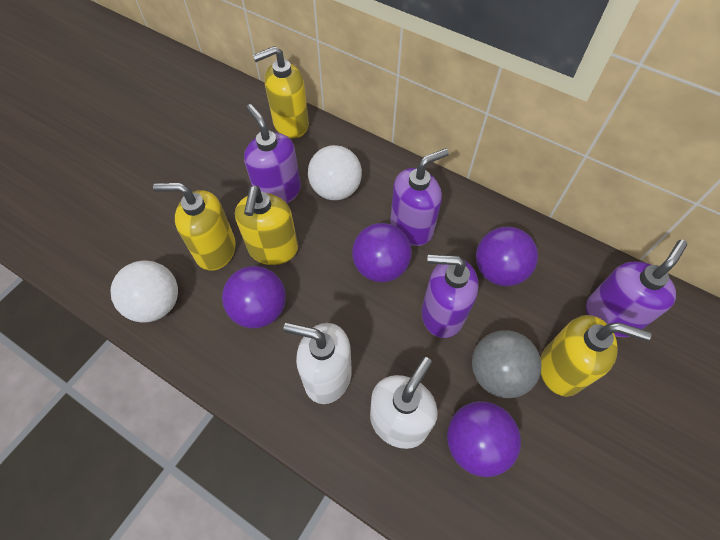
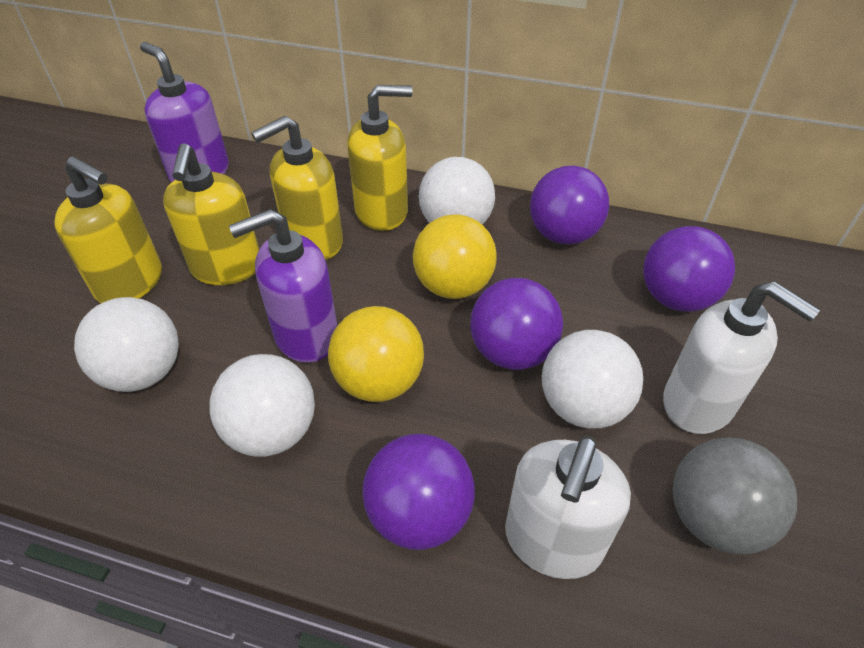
purple soap dispenser: [244,104,301,203] [390,148,449,246] [422,255,479,338] [586,240,687,337] = 4 -> [140,42,229,183] [229,209,337,363] = 2
white ball: [111,260,178,322] [308,145,362,200] = 2 -> [74,297,179,392] [210,354,315,457] [419,157,495,225] [542,330,643,428] = 4
yellow ball: none = 0 -> [328,306,424,402] [413,215,497,299] = 2

